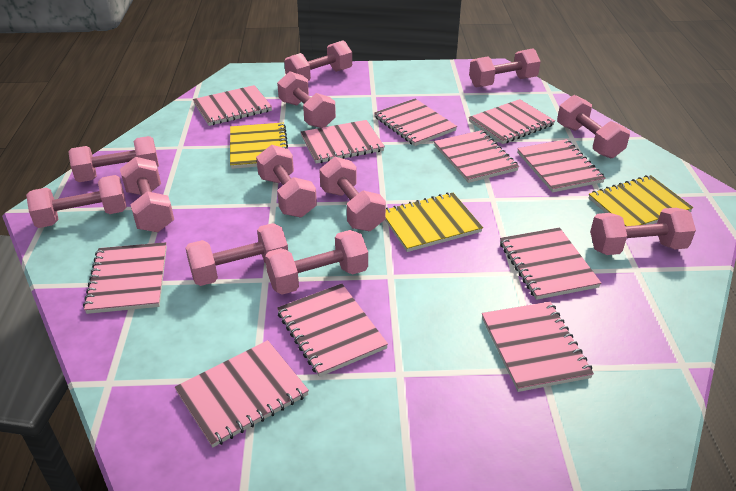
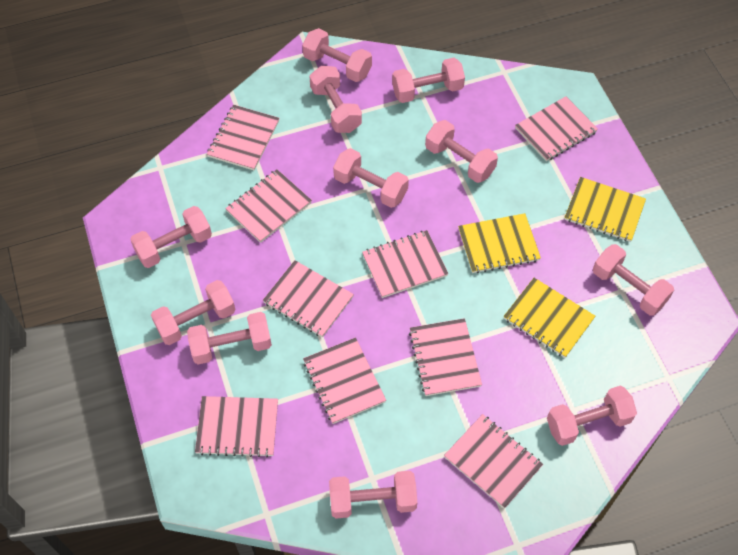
pink dumbbell: [26,175,127,228] [68,136,159,182] [120,157,174,232] [185,223,288,286] [256,145,317,218] [265,230,368,295] [277,71,336,128] [284,40,352,81] [319,157,386,231] [469,49,541,88] [557,95,630,159] [590,208,696,255] = 12 -> [130,206,212,268] [151,280,236,345] [187,312,272,364] [302,28,372,82] [309,66,362,133] [329,471,417,519] [333,148,409,208] [392,58,465,103] [425,120,498,183] [547,386,637,446] [593,244,674,315] = 11
pink notebook: [83,242,167,314] [175,340,309,448] [193,85,272,126] [277,284,388,377] [301,120,385,164] [374,99,457,146] [434,130,519,183] [469,99,555,144] [482,302,594,392] [500,227,601,300] [517,139,605,192] = 11 -> [195,396,278,457] [207,105,279,170] [225,169,312,243] [263,260,354,338] [303,337,386,424] [362,230,448,298] [409,318,482,396] [444,414,543,509] [515,96,598,161] = 9

